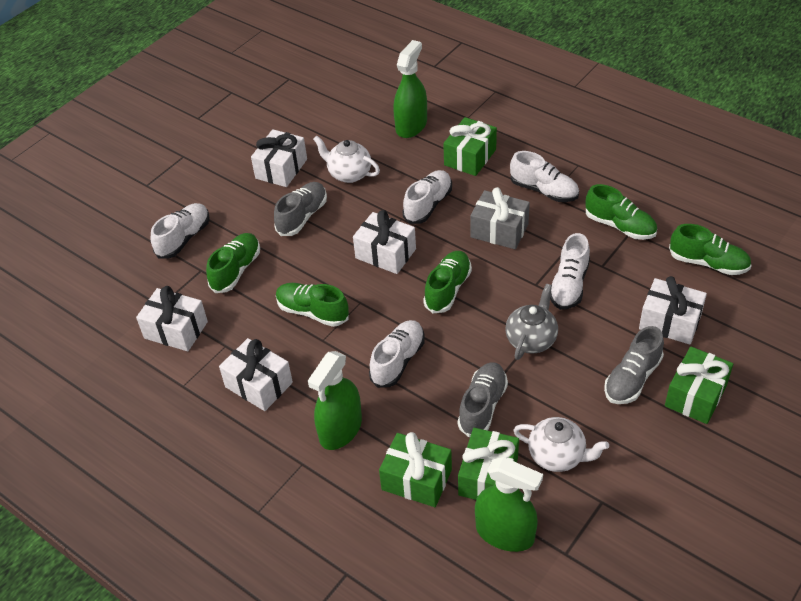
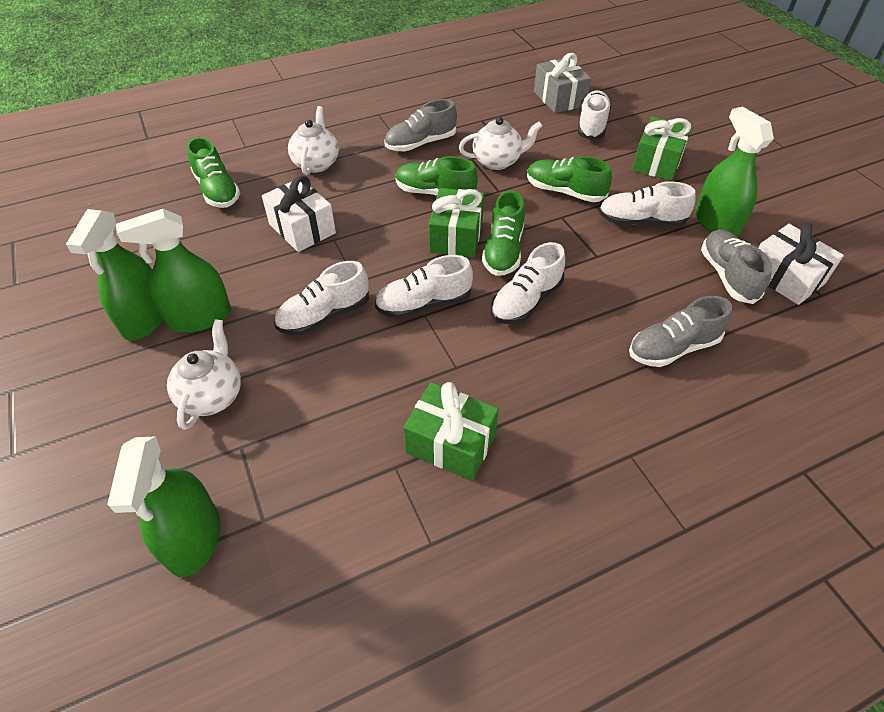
green gift: [379,432,452,507] [443,117,497,176] [458,428,519,500] [665,347,733,424] = 4 -> [403,382,499,481] [429,188,484,258] [632,117,692,181] = 3
green shoe: [206,233,260,293] [276,283,349,327] [423,251,472,314] [586,184,657,240] [669,224,751,275] = 5 -> [187,137,240,208] [395,156,478,196] [482,190,525,276] [527,156,612,202] = 4
green spray bottle: [308,351,362,450] [393,40,427,138] [475,457,543,552] = 3 -> [66,209,163,340] [107,436,220,577] [116,209,231,333] [695,106,774,237] = 4
grey teapot: [505,284,558,360] = 1 -> none = 0
white gift: [136,286,208,351] [219,338,293,411] [251,129,307,187] [353,210,416,274] [639,276,707,345] = 5 -> [262,176,336,252] [759,223,844,305] = 2
white teapot: [313,136,380,183] [513,417,609,472] = 2 -> [167,319,241,430] [288,106,339,175] [459,117,542,170] = 3

